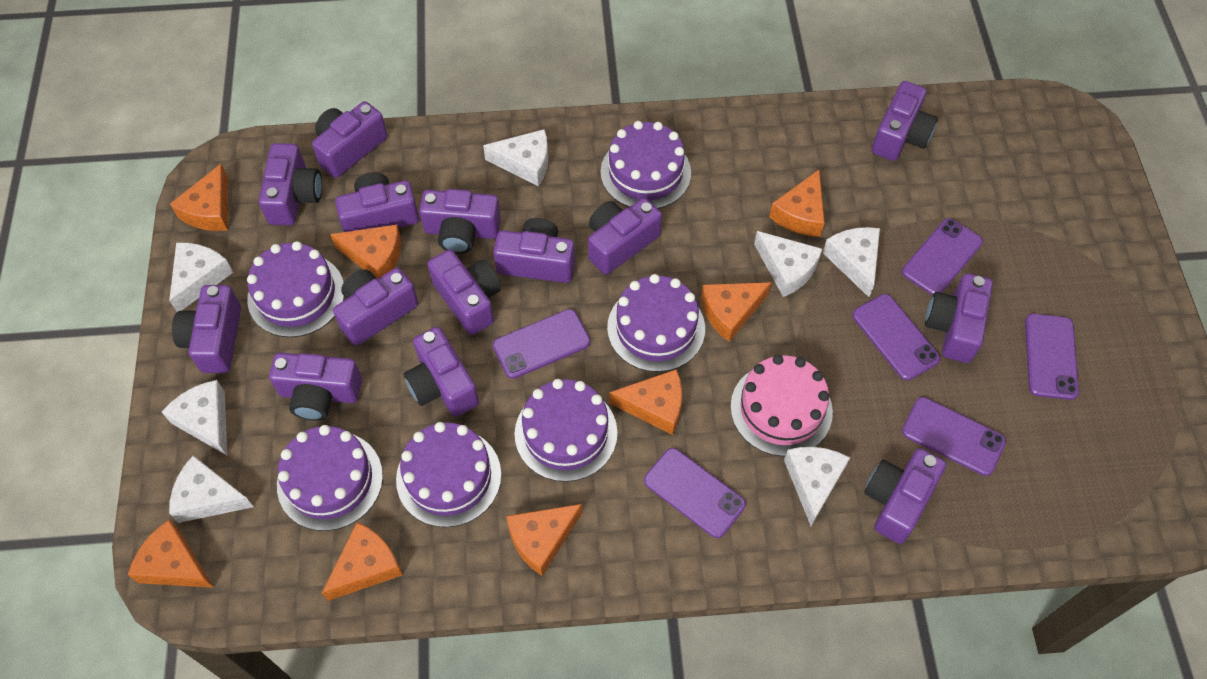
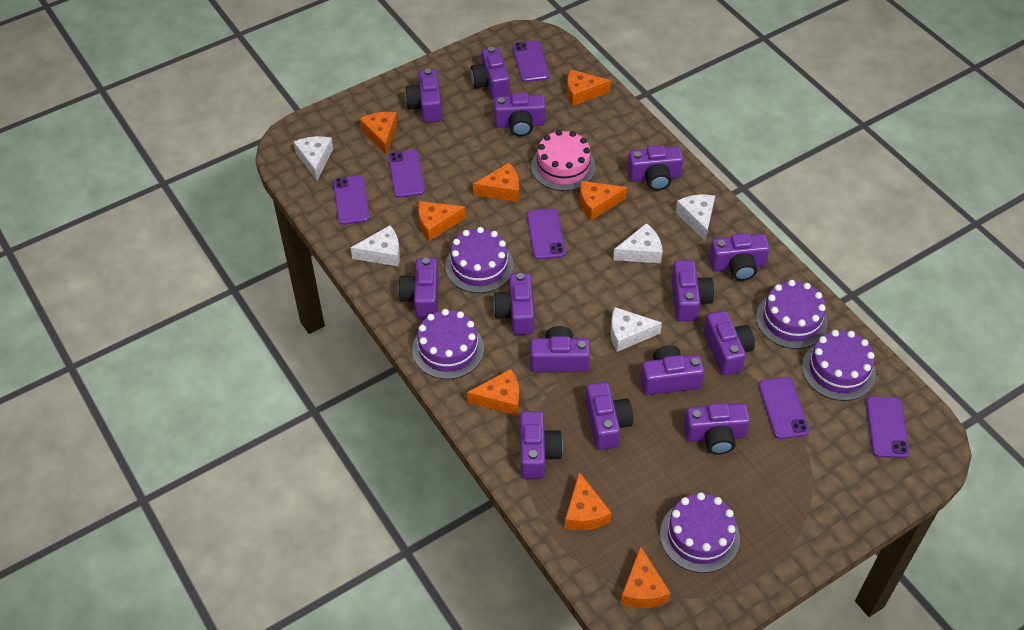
purple cake: [247,241,344,337] [277,425,383,531] [396,422,501,527] [515,379,618,482] [600,121,691,209] [607,274,705,372] = 6 -> [412,309,484,379] [445,227,514,293] [660,492,740,573] [756,280,828,349] [802,330,876,401] = 5
white cheese: [162,380,227,455] [169,243,233,312] [169,456,253,523] [483,129,548,186] [754,231,822,297] [784,447,850,526] [823,227,880,297] = 7 -> [294,136,333,180] [351,225,400,266] [610,307,662,352] [613,223,663,263] [676,195,715,241] = 5

